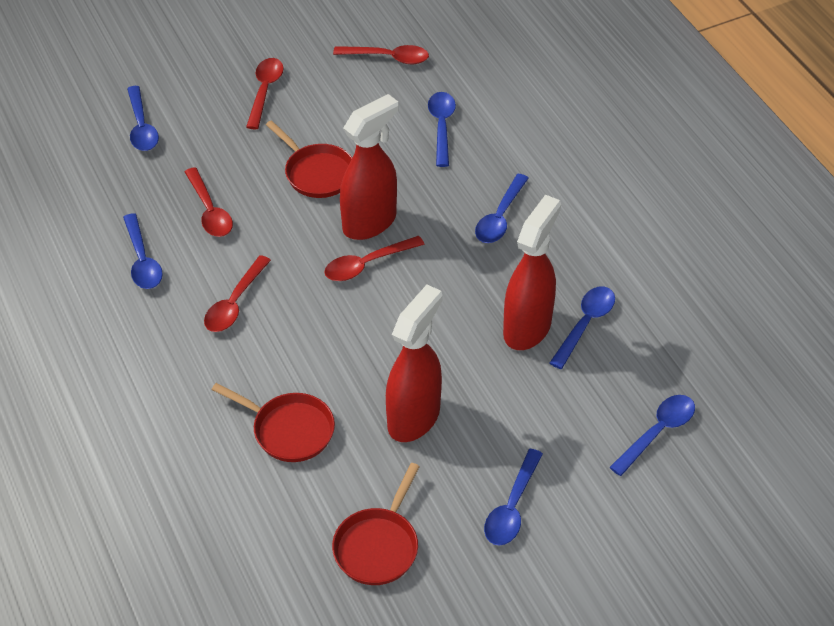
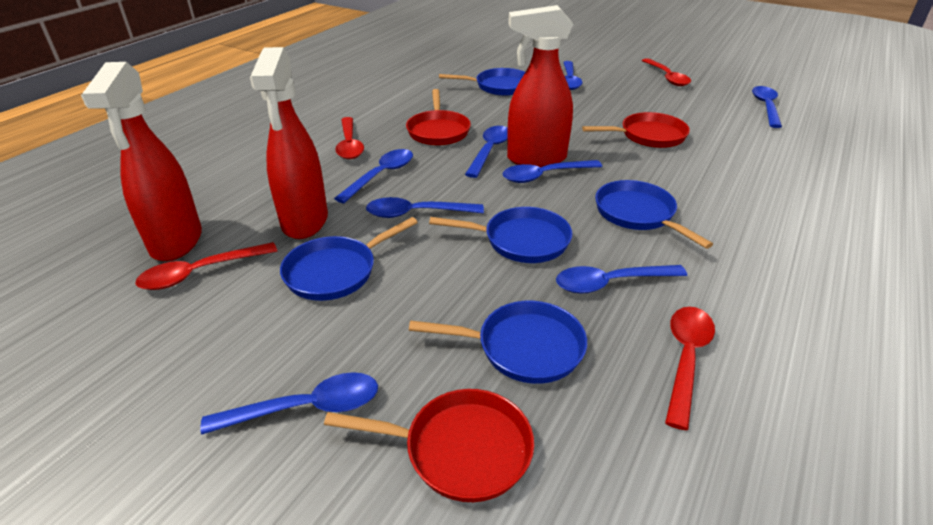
blue pan: none = 0 -> [280,217,418,301] [409,301,587,384] [429,207,572,263] [439,68,525,96] [595,180,713,249] = 5
blue spoon: [123,213,163,289] [127,86,159,151] [428,92,456,167] [475,174,529,243] [484,449,543,546] [550,286,615,369] [609,395,695,476] = 7 -> [201,372,378,435] [334,149,413,203] [366,197,484,218] [465,126,508,178] [503,160,602,183] [556,265,687,294] [563,61,583,90] [752,86,782,128] = 8
red spoon: [185,167,233,237] [204,255,271,332] [246,58,284,129] [324,236,425,281] [333,45,429,64] = 5 -> [135,242,277,290] [335,117,364,159] [642,58,691,86] [665,307,715,430] = 4

